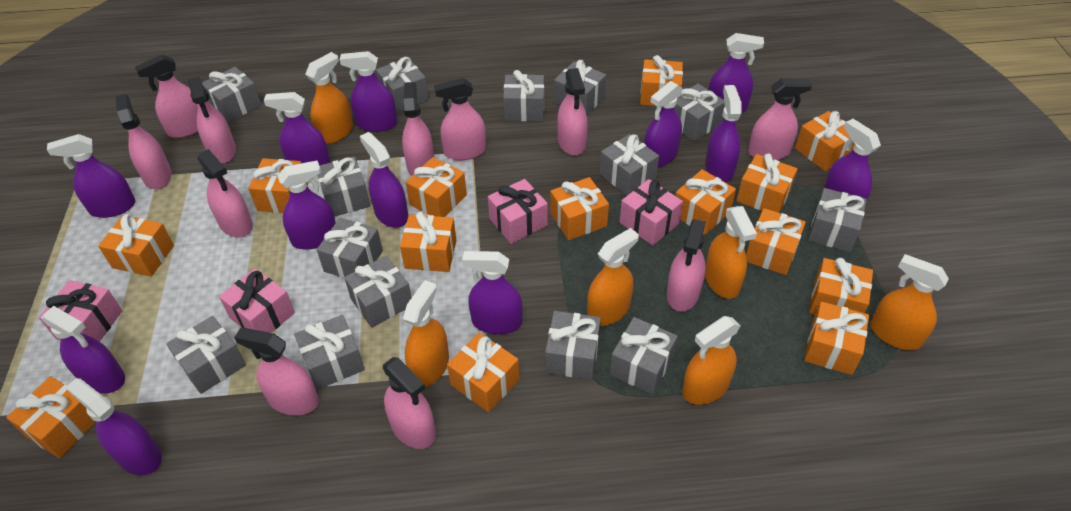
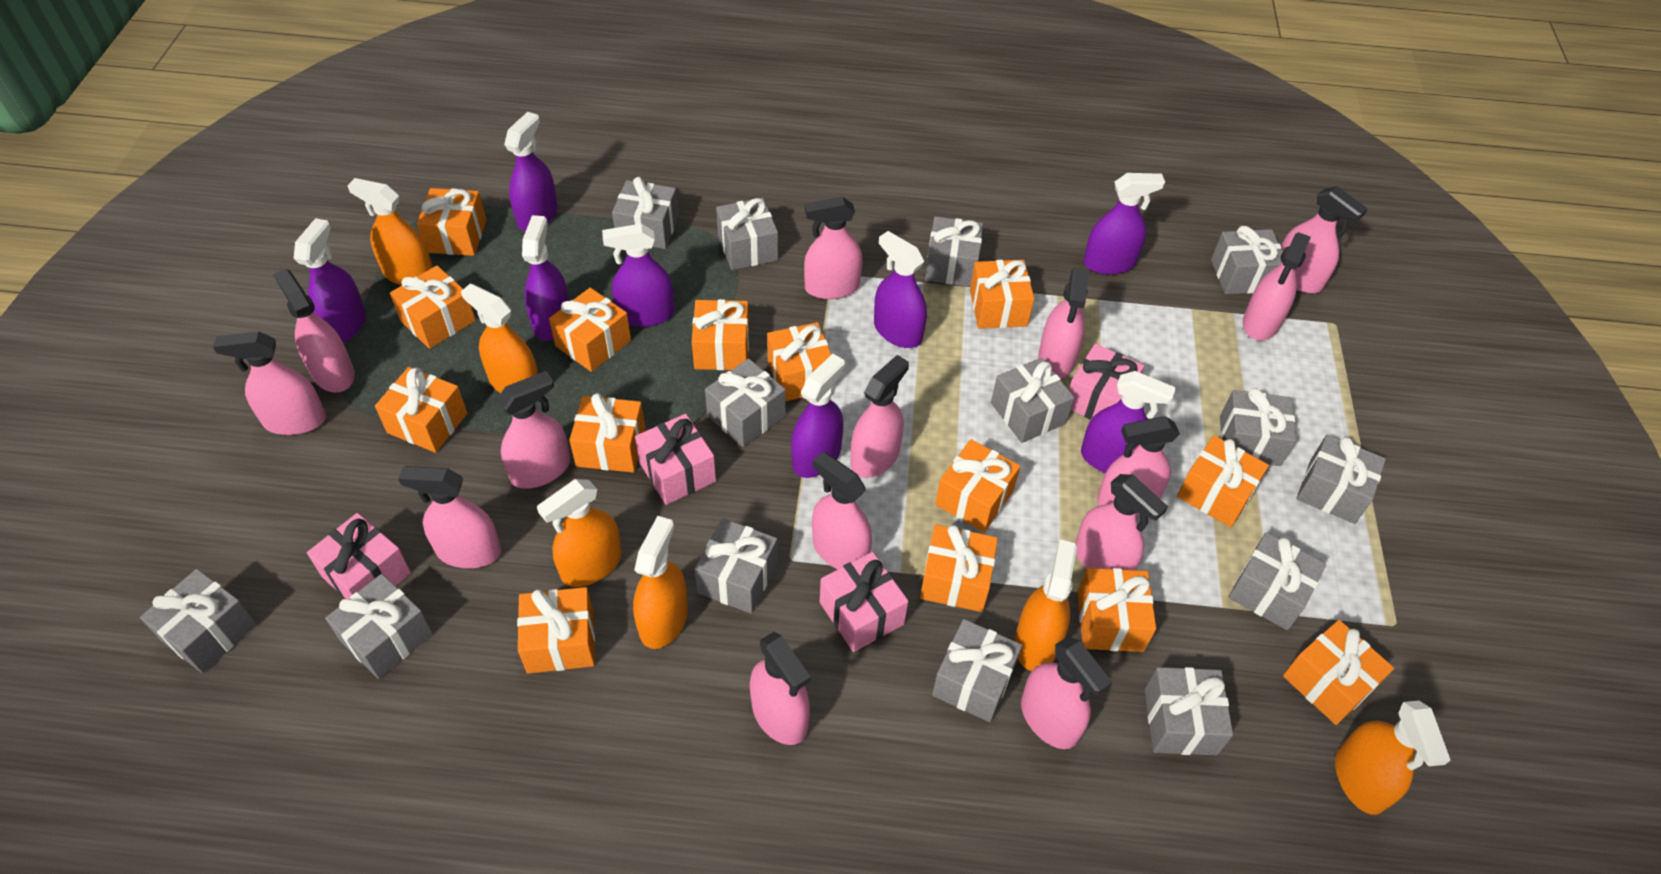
pink spray bottle: [116,94,172,189] [135,55,198,138] [188,76,236,164] [197,149,253,237] [234,328,319,415] [383,357,436,449] [402,82,434,175] [434,78,486,160] [557,68,588,155] [667,219,706,312] [748,78,812,160] = 11 -> [213,331,326,435] [273,269,355,392] [398,466,501,568] [497,371,570,489] [750,632,811,745] [804,196,863,299] [812,452,872,569] [850,355,909,478] [1021,637,1113,749] [1038,268,1089,379] [1075,474,1168,570] [1097,416,1180,516] [1242,232,1311,340] [1281,186,1368,293] = 14
purple spray bottle: [41,306,125,394] [47,134,136,218] [65,378,162,475] [264,92,330,166] [278,161,336,250] [340,51,397,132] [360,132,408,228] [462,251,522,334] [644,81,683,167] [705,85,742,182] [708,33,764,112] [824,119,881,202] = 12 -> [294,218,366,343] [504,112,558,231] [522,215,569,341] [602,224,675,327] [791,354,845,478] [874,231,927,348] [1081,371,1176,473] [1083,173,1165,275] = 8

